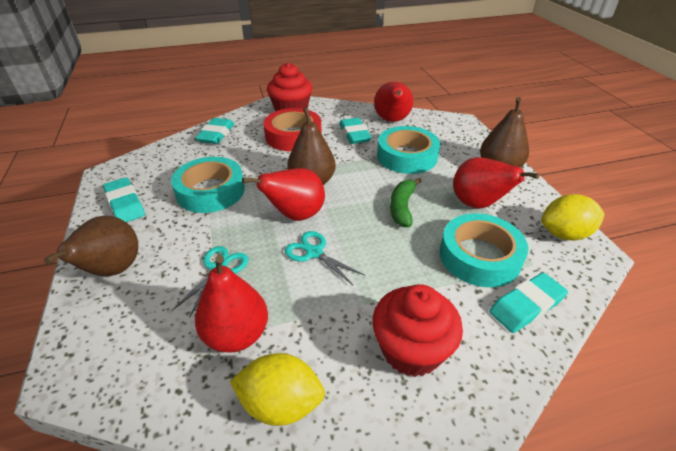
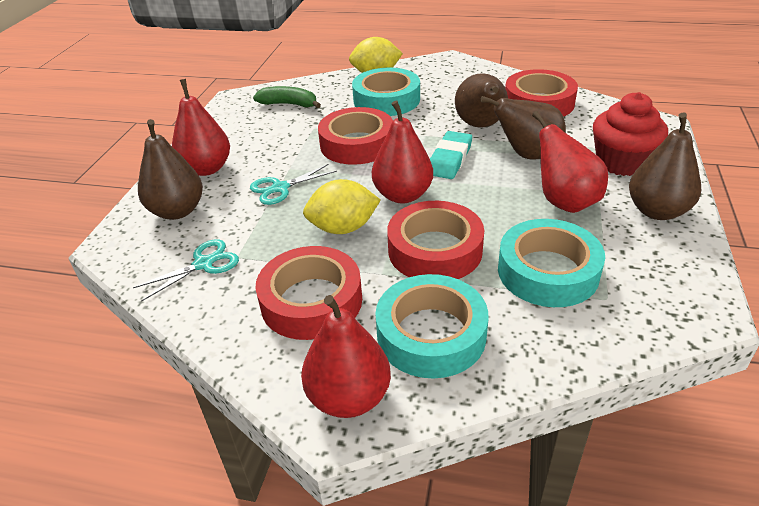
brown pear: [44,216,138,277] [287,107,336,185] [480,97,529,168] = 3 -> [138,119,203,220] [455,73,508,128] [480,96,566,160] [629,112,701,220] = 4
red cupcake: [267,63,312,111] [372,284,463,377] = 2 -> [593,92,668,176] = 1
red tape: [264,108,322,151] = 1 -> [256,246,362,340] [318,107,393,165] [387,201,484,279] [505,69,578,117] = 4
turquoise eraser: [103,177,145,222] [195,118,234,144] [339,118,372,144] [489,273,568,333] = 4 -> [430,131,472,179] = 1

